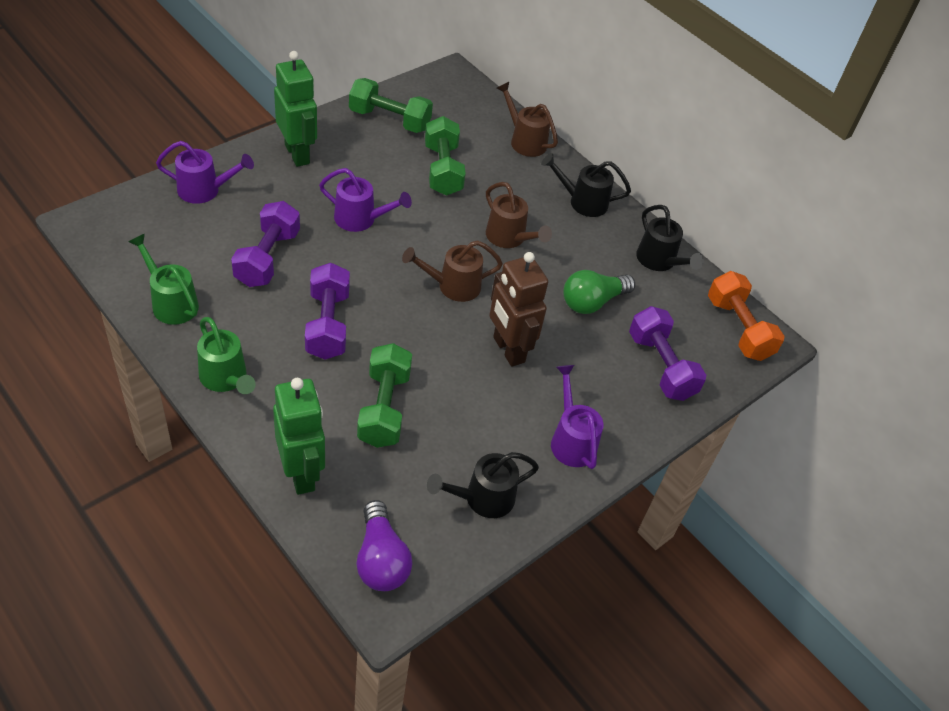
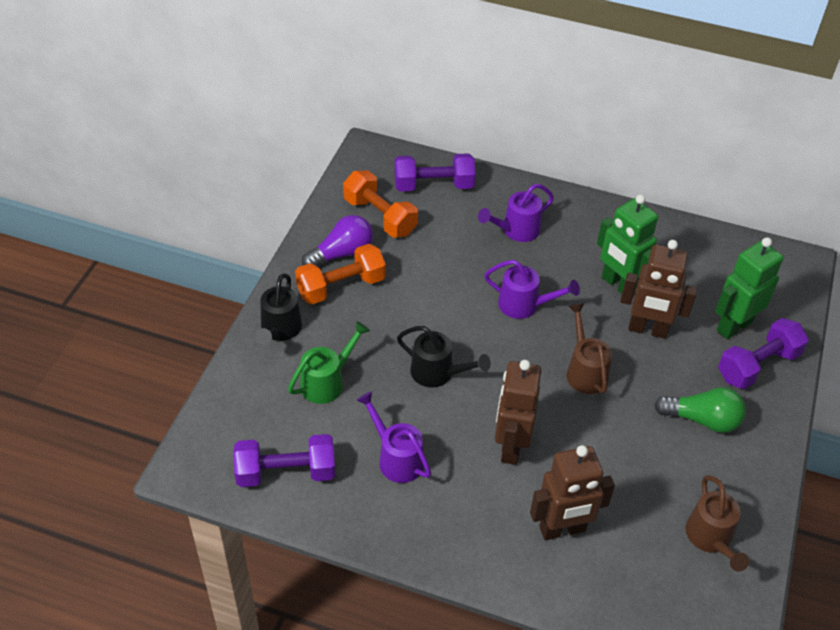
black watering can: [427,452,539,518] [541,153,631,217] [636,205,704,271] = 3 -> [255,273,302,345] [397,326,491,387] = 2
brown robot: [489,252,548,367] = 1 -> [495,360,541,465] [530,445,615,540] [620,240,697,339] = 3
brown watering can: [402,240,503,302] [486,182,552,248] [497,82,558,157] = 3 -> [567,303,612,394] [686,475,749,572] = 2
green dumbbell: [349,78,433,133] [357,343,412,448] [425,116,466,196] = 3 -> none = 0
green watering can: [128,234,199,325] [197,317,256,394] = 2 -> [288,321,370,404] = 1
orange dumbbell: [708,271,785,361] = 1 -> [295,244,386,304] [343,170,418,238] = 2

